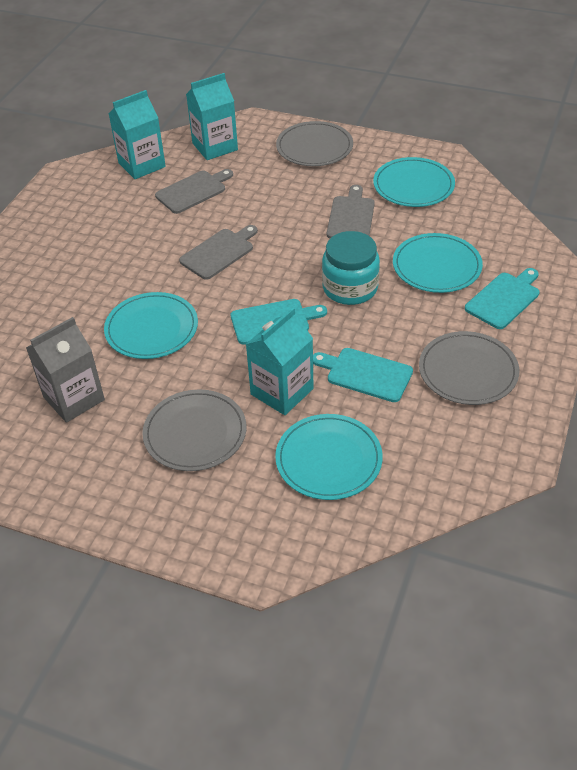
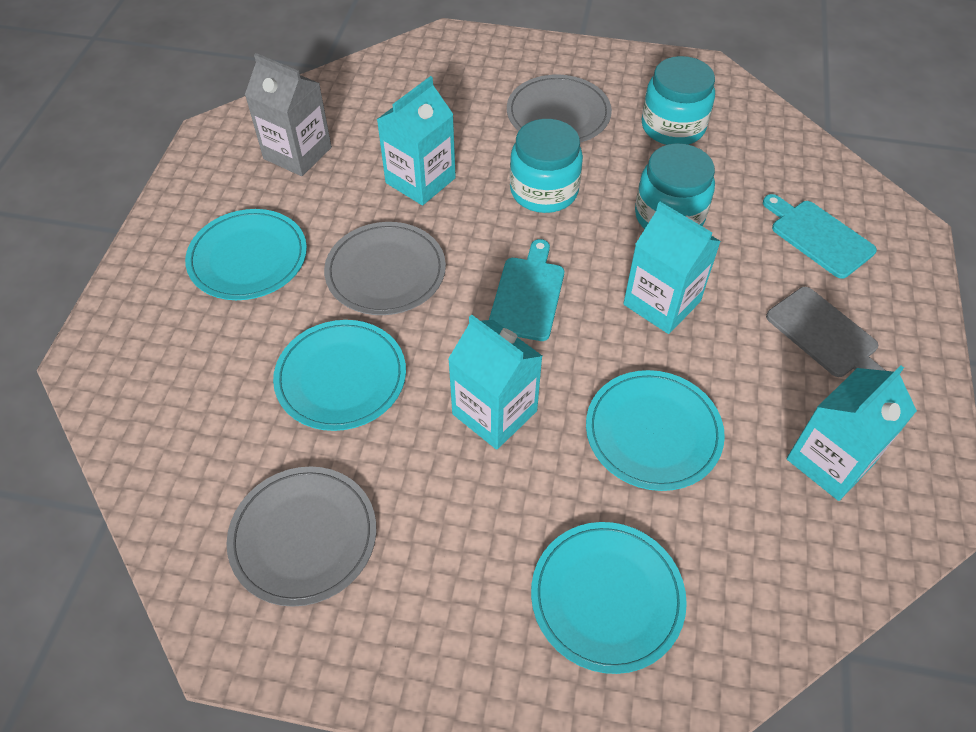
grey cutting board: [155,169,233,214] [179,225,258,280] [327,185,375,238] = 3 -> [766,287,886,377] = 1
turquoise carton: [109,90,166,179] [186,73,238,160] [246,307,314,415] = 3 -> [377,76,456,205] [448,315,542,450] [623,202,721,334] [787,366,917,501] = 4
turquoise cutting board: [231,299,327,345] [313,348,413,402] [465,268,540,329] = 3 -> [489,239,564,341] [763,194,877,279] = 2
turquoise jar: [322,231,380,305] = 1 -> [510,119,583,213] [635,143,715,229] [641,56,715,145] = 3

